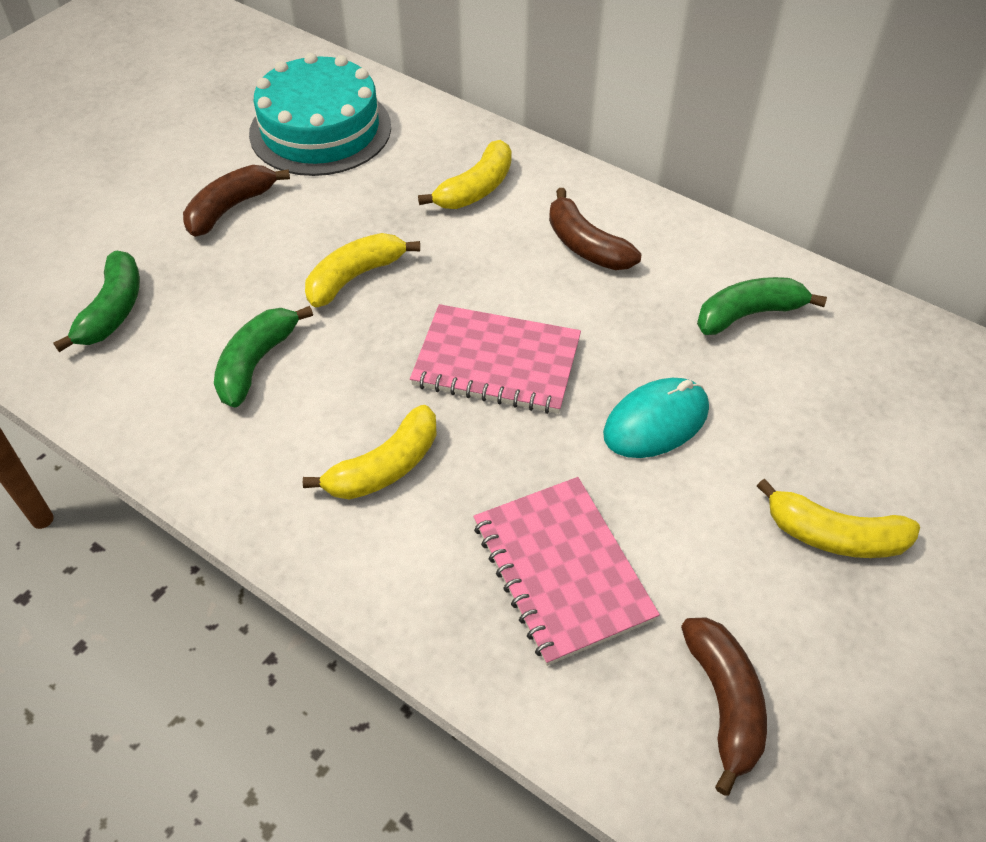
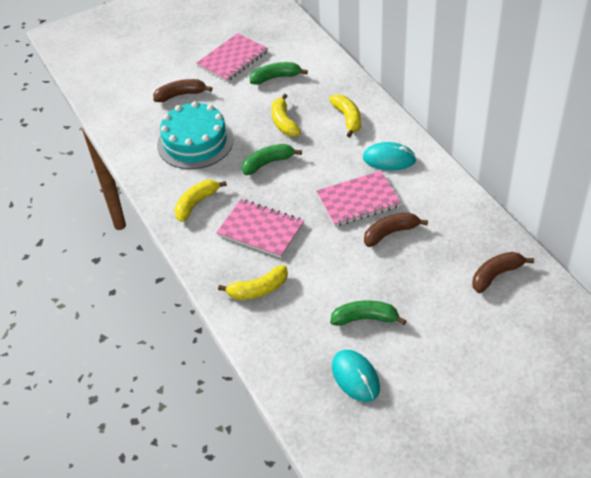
pink notebook: [410,304,581,414] [473,477,660,666] = 2 -> [196,33,268,82] [216,199,304,258] [316,171,401,227] = 3
turquoise mouse: [603,378,709,458] = 1 -> [332,350,380,402] [363,142,416,170] = 2

